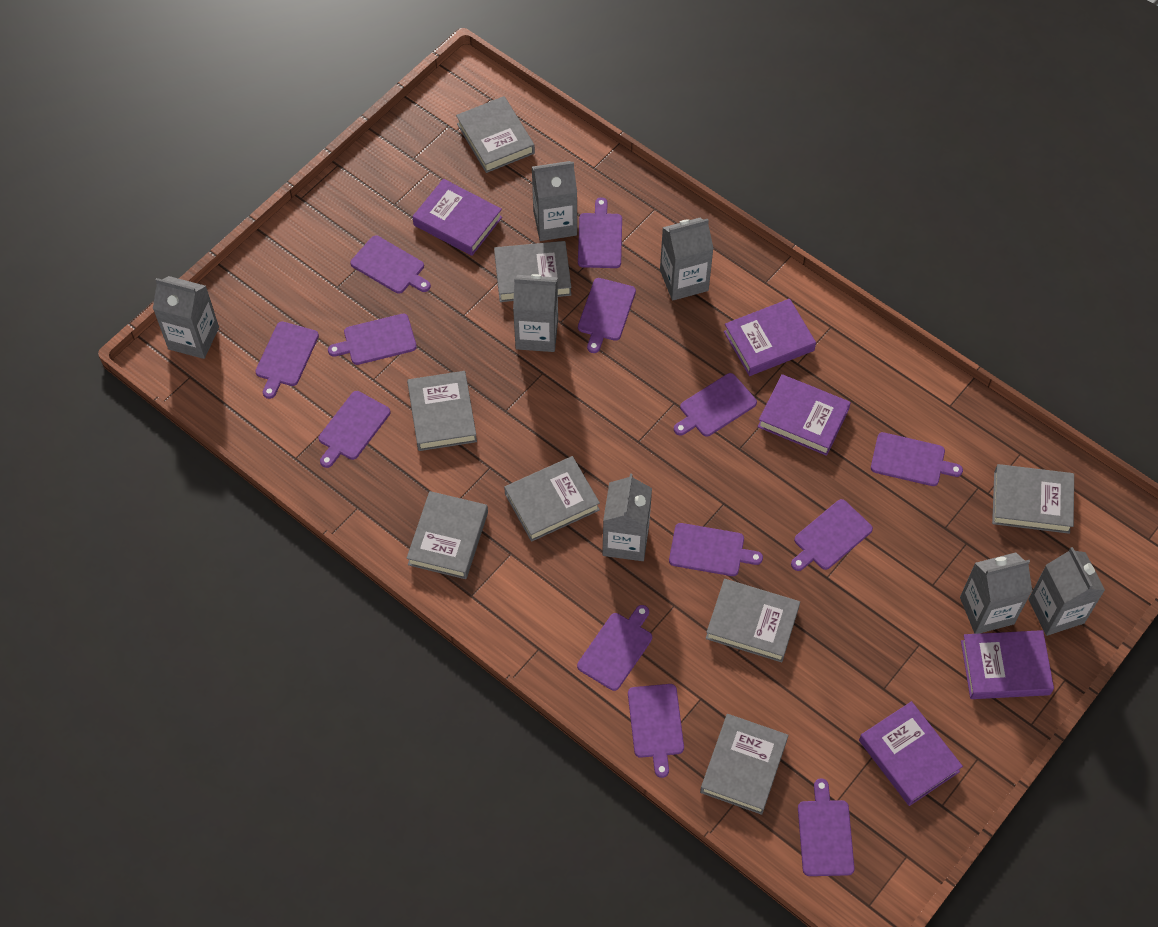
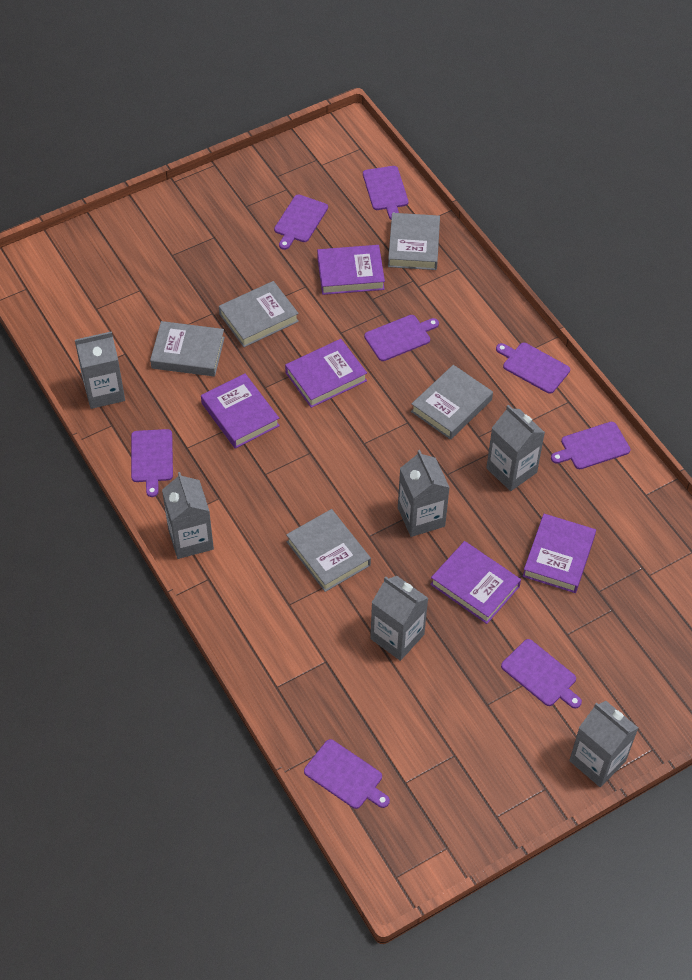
grey book: [407,371,477,451] [407,491,488,579] [456,96,535,173] [494,241,571,302] [504,456,600,542] [700,714,789,815] [706,579,800,662] [992,464,1074,534] = 8 -> [150,321,225,377] [219,281,299,347] [286,509,371,592] [388,213,440,270] [411,365,493,440] = 5
grey carton: [153,276,219,359] [513,274,558,352] [532,161,577,241] [602,473,652,561] [660,218,714,301] [960,552,1032,634] [1028,547,1105,636] = 7 -> [75,331,125,409] [162,472,214,559] [370,576,428,661] [398,450,450,537] [486,405,545,491] [569,701,638,787] = 6
purple cutting board: [255,321,319,399] [319,391,391,468] [328,314,417,365] [350,235,431,294] [577,605,652,691] [578,197,622,268] [578,278,636,353] [628,684,684,778] [669,523,763,576] [674,373,757,437] [791,499,873,571] [798,778,855,876] [871,432,963,486] = 13 -> [131,429,173,497] [274,194,328,250] [304,739,390,809] [363,166,408,219] [364,315,439,361] [496,343,570,394] [501,639,582,709] [551,422,631,469] = 8

